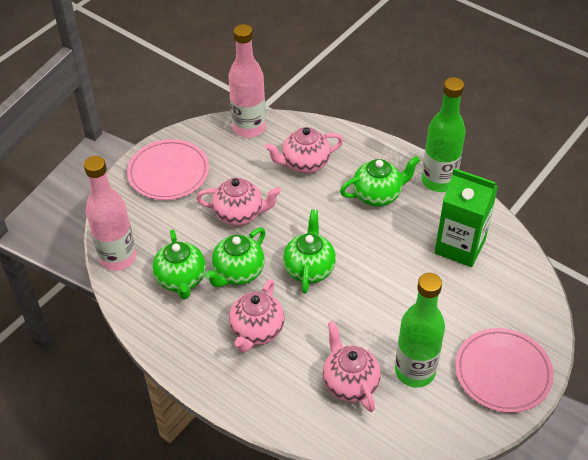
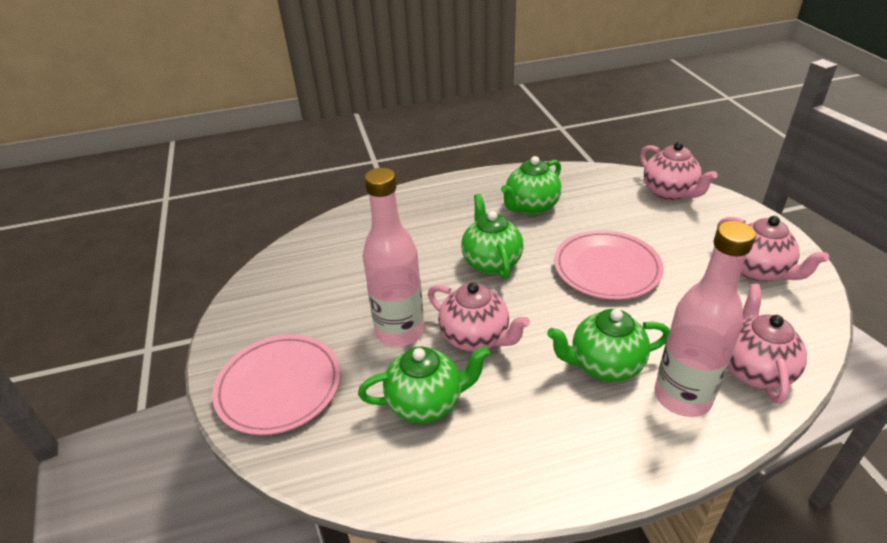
green bottle: [395,273,445,387] [421,77,466,192] = 2 -> none = 0
green carton: [434,168,498,267] = 1 -> none = 0

